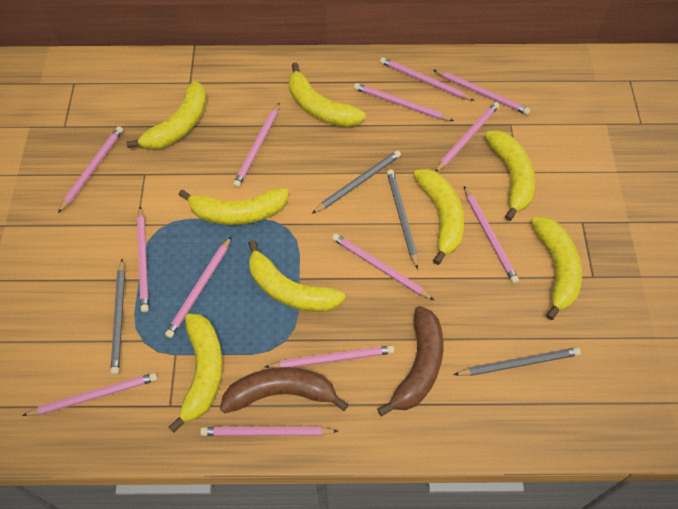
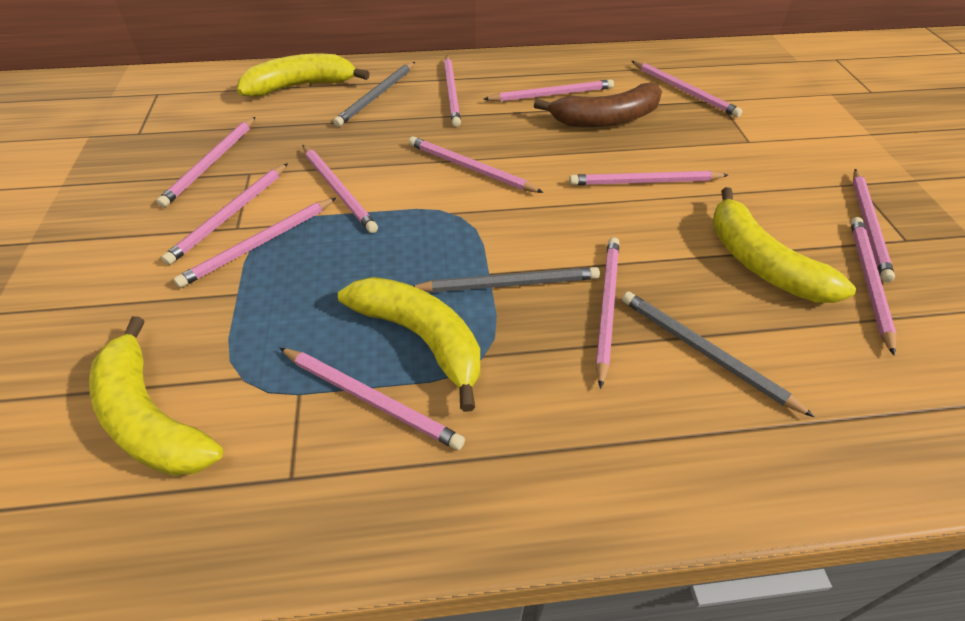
brown banana: [220,367,349,413] [377,306,443,416] = 2 -> [534,83,662,127] = 1
grey pencil: [111,259,125,375] [312,150,401,214] [387,169,418,269] [454,347,581,376] = 4 -> [333,62,415,127] [414,267,600,292] [622,291,814,417] = 3
yellow banana: [126,81,207,149] [169,313,222,433] [179,188,289,225] [248,240,345,312] [289,63,366,127] [414,169,464,265] [485,130,535,221] [531,217,582,320] = 8 -> [89,317,223,476] [237,54,370,97] [338,277,480,412] [713,187,856,303] = 4

